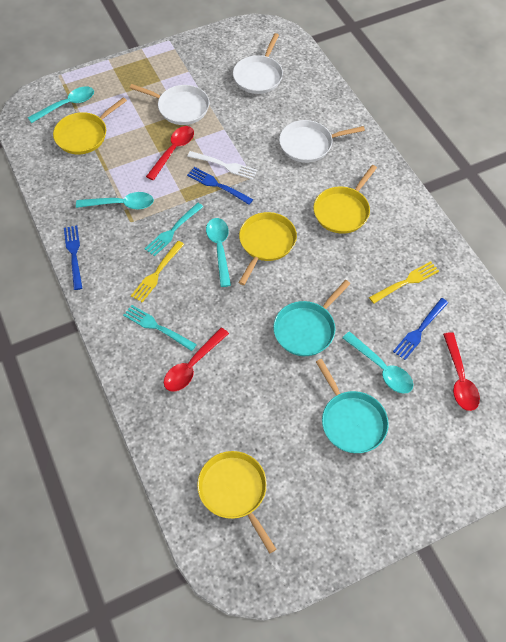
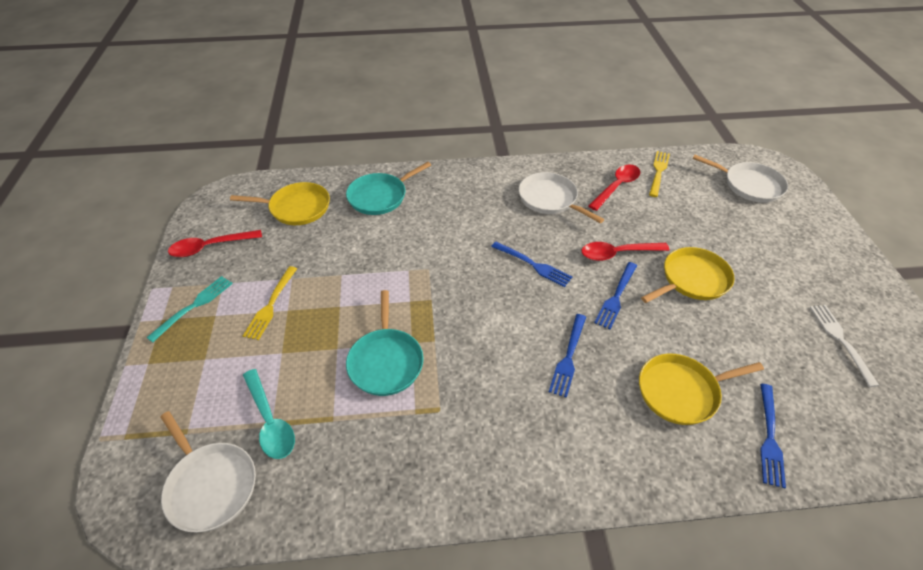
blue fork: [64,226,82,290] [187,167,253,205] [393,298,448,360] = 3 -> [491,242,572,287] [549,314,586,398] [594,262,637,329] [760,384,786,488] = 4
turquoise fork: [123,305,197,351] [145,203,203,256] = 2 -> [146,276,233,342] = 1
turquoise spoon: [28,86,94,123] [76,192,154,209] [206,218,231,287] [342,332,413,394] = 4 -> [243,369,295,459] = 1
yellow pan: [53,97,127,154] [197,451,276,553] [238,212,297,285] [313,165,377,234] = 4 -> [230,182,330,225] [639,354,764,425] [641,247,735,303] = 3

